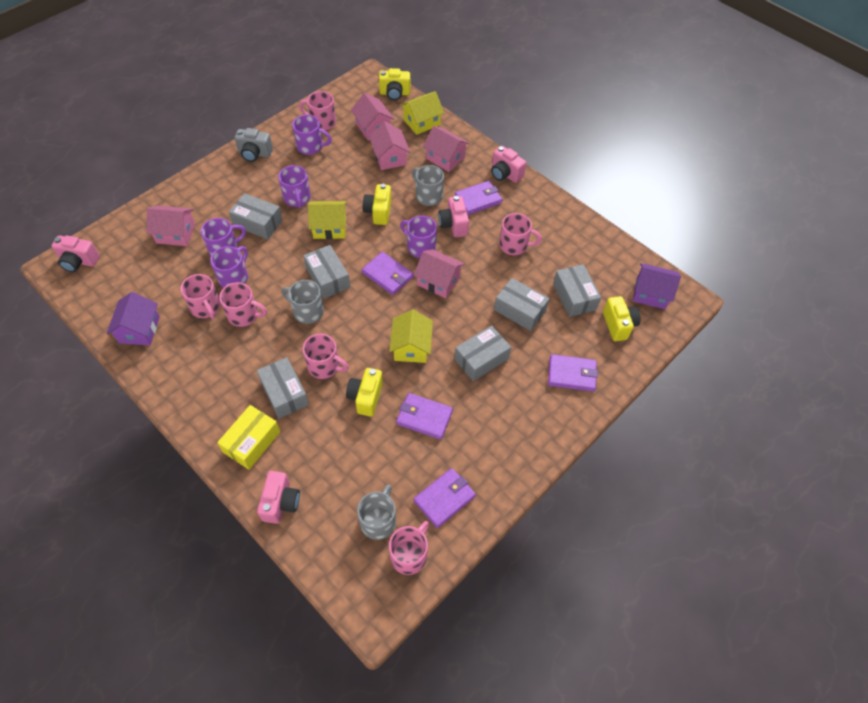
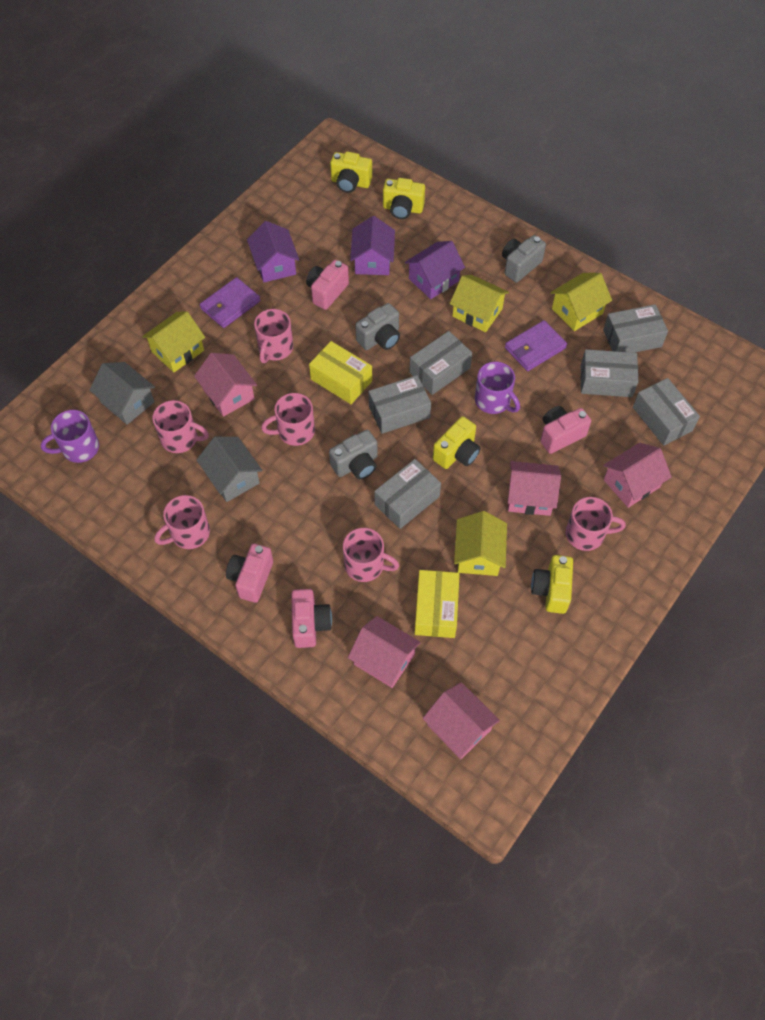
grey camera: [235,128,273,162] = 1 -> [329,430,378,479] [355,303,400,350] [502,235,546,282] = 3
grey house: none = 0 -> [90,362,155,425] [197,437,262,502] = 2
grey mug: [281,280,324,324] [357,484,396,540] [412,165,444,206] = 3 -> none = 0
purple house: [107,292,160,345] [633,263,681,309] = 2 -> [247,221,299,282] [350,216,395,275] [405,241,465,299] = 3
purple mug: [201,218,246,256] [210,246,248,288] [278,165,311,208] [292,115,332,155] [400,216,437,258] = 5 -> [41,410,99,463] [475,362,520,414] = 2
purple wallet: [362,252,413,295] [396,393,453,440] [413,468,476,528] [455,181,502,215] [548,354,598,392] = 5 -> [200,277,260,328] [505,320,567,371] = 2
yellow box: [217,405,280,470] = 1 -> [309,341,372,404] [415,570,460,638] = 2
yellow house: [308,201,347,239] [389,309,433,363] [400,91,444,135] = 3 -> [142,311,205,372] [450,275,509,332] [454,511,507,576] [550,273,612,331] = 4

